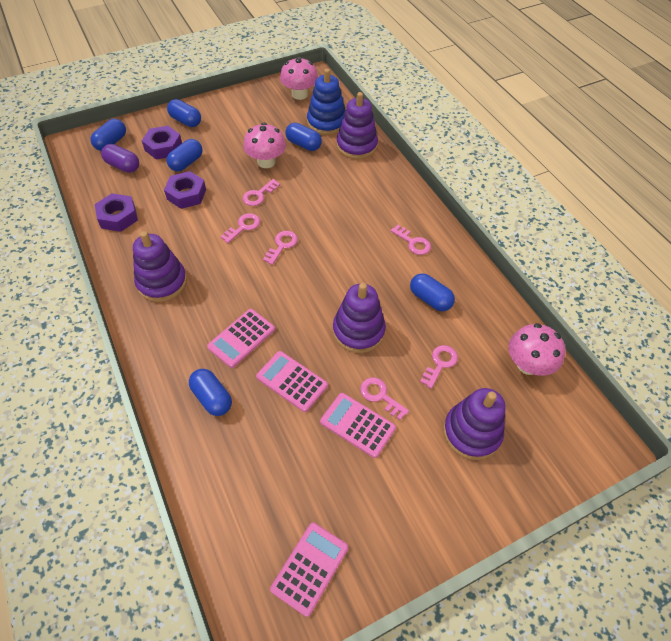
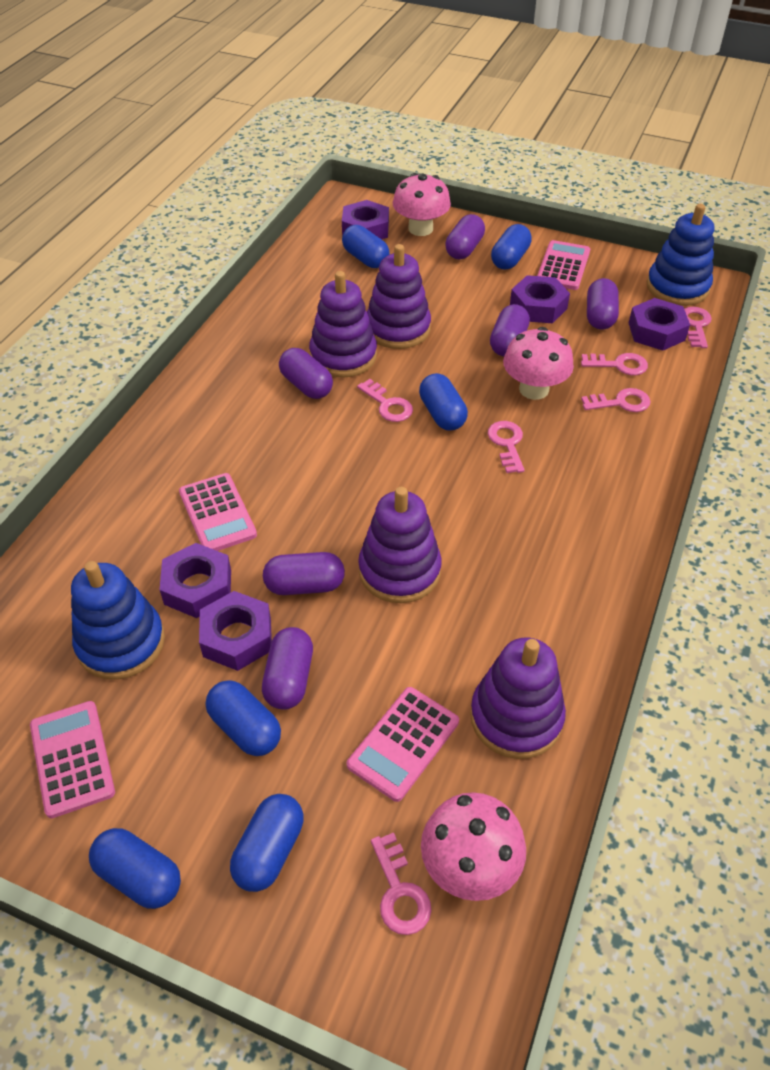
blue stacking toy: [307,69,345,135] = 1 -> [71,561,165,680] [647,204,714,306] = 2
purple capsule: [101,144,139,173] = 1 -> [262,627,313,710] [263,552,345,595] [279,348,333,399] [445,214,485,259] [490,304,530,356] [587,278,619,330] = 6
purple nut: [94,193,138,232] [142,126,182,160] [164,171,206,209] = 3 -> [160,543,231,618] [199,591,272,671] [342,200,389,239] [510,275,570,323] [629,298,690,351] = 5

